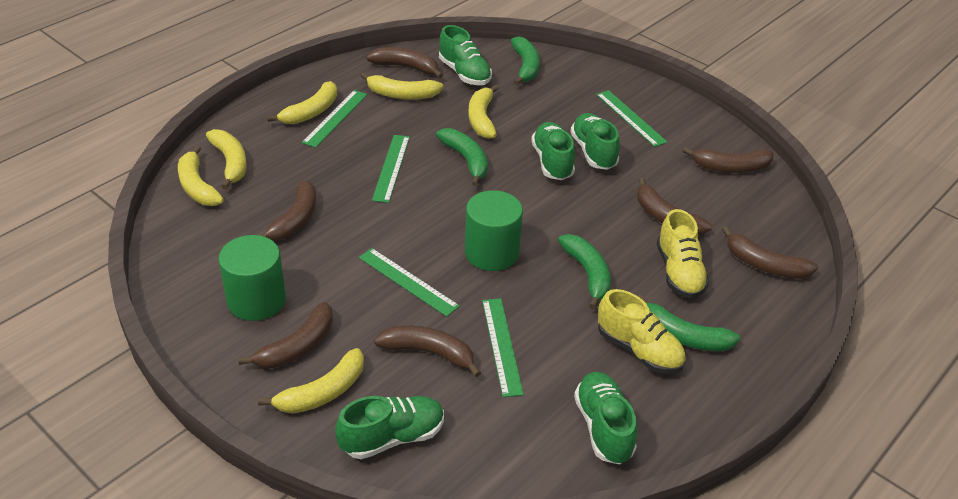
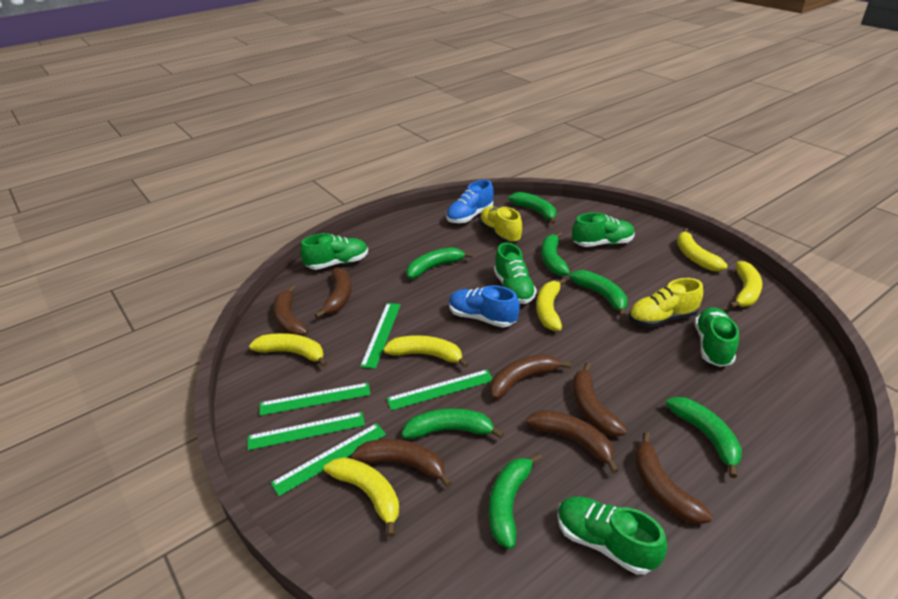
blue shoe: none = 0 -> [446,180,494,224] [449,285,520,327] = 2
green banana: [436,128,488,186] [511,36,540,85] [558,234,611,309] [638,294,740,351] = 4 -> [401,408,504,439] [406,247,473,279] [489,453,542,549] [509,192,556,224] [541,232,570,276] [569,270,627,317] [666,397,742,478] = 7
green cylinder: [218,235,286,321] [465,190,523,271] = 2 -> none = 0

